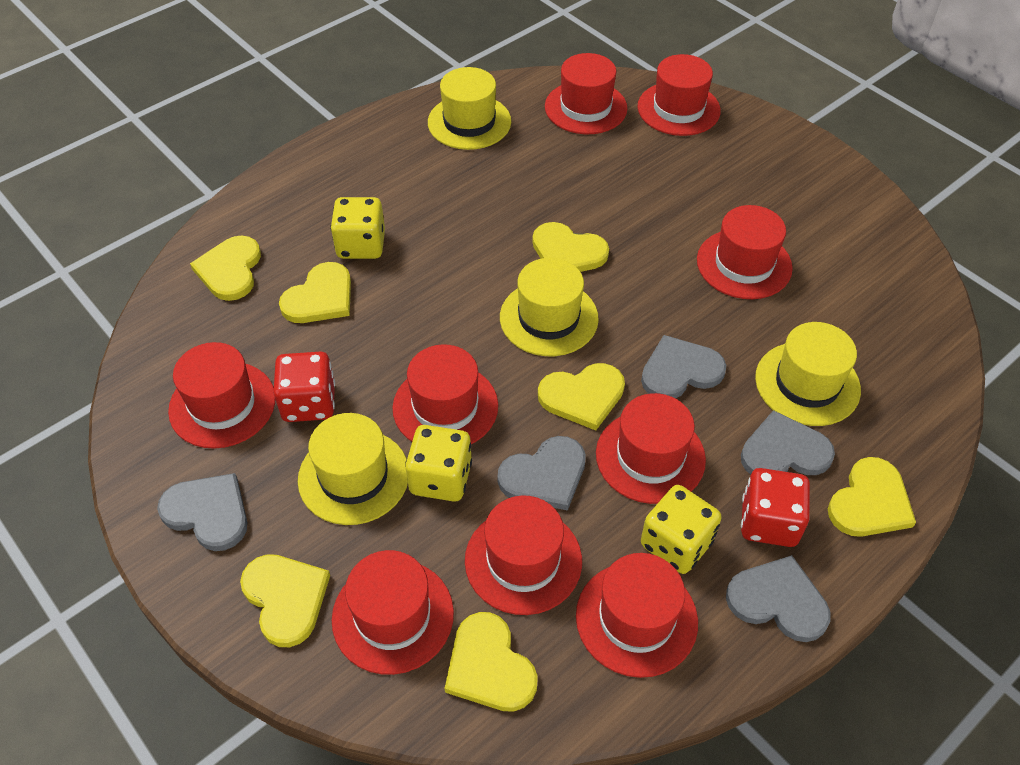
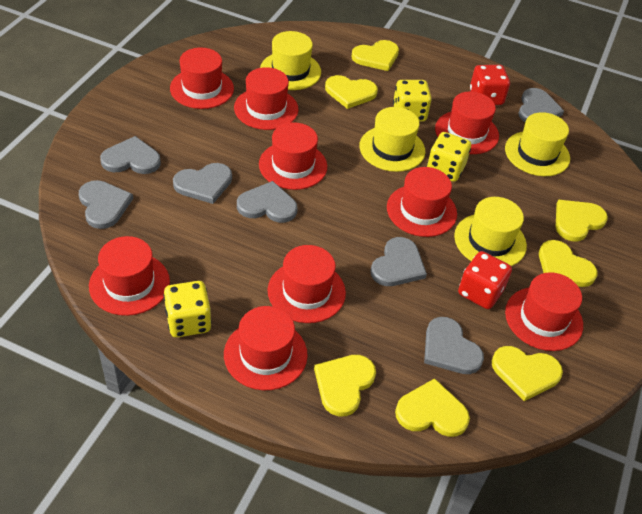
grey heart: [157,473,247,551] [497,436,586,510] [641,335,726,398] [726,555,830,642] [741,410,835,475] = 5 -> [79,180,133,229] [100,136,161,174] [173,163,232,204] [237,181,297,223] [370,237,427,286] [424,317,484,374] [519,88,564,122] = 7

